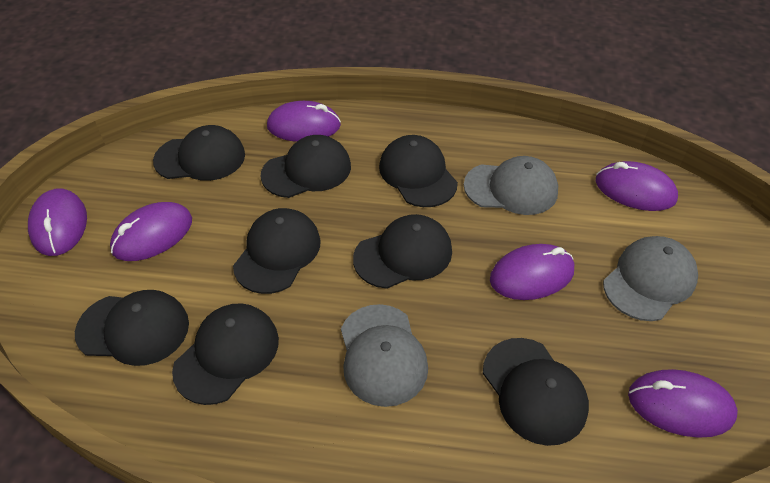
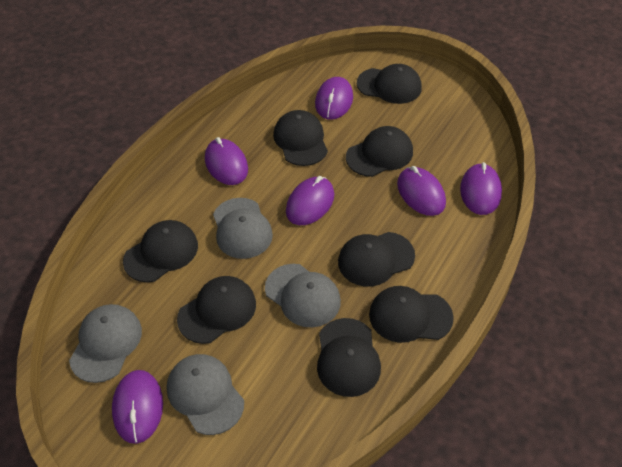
grey cap: [341,304,428,407] [464,156,558,215] [603,236,698,321] = 3 -> [69,304,142,383] [167,354,244,435] [213,198,273,259] [265,264,341,328] = 4

